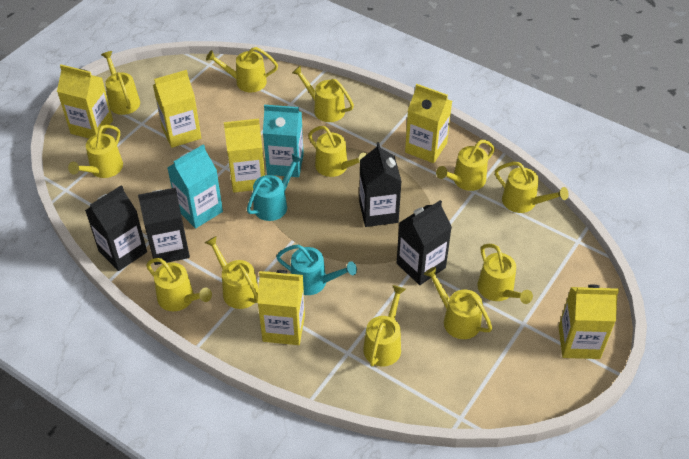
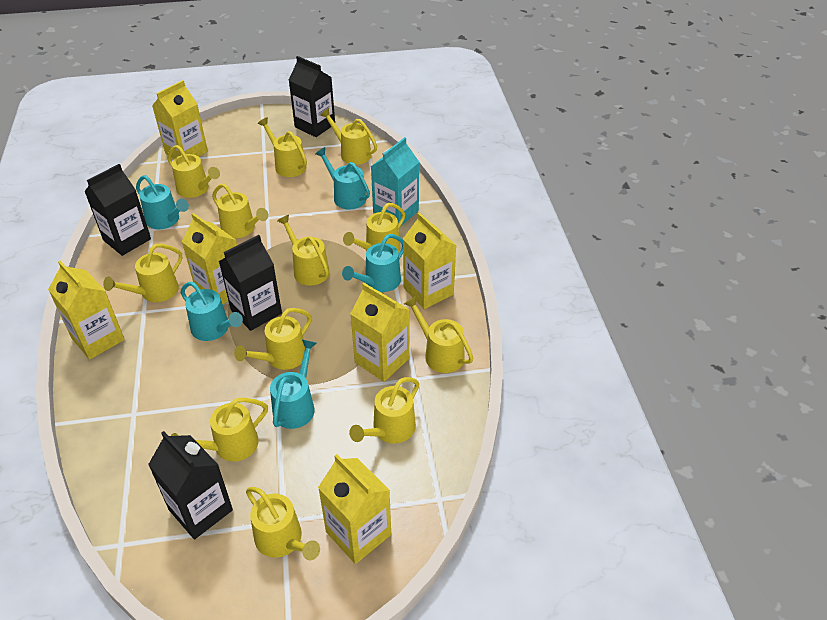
turquoise carton: [167,144,223,229] [263,105,304,177] = 2 -> [371,137,419,227] = 1
turquoise watering can: [247,154,303,221] [276,245,357,295] = 2 -> [136,175,189,229] [181,282,243,341] [270,340,317,429] [315,147,370,209] [342,234,403,292] = 5

